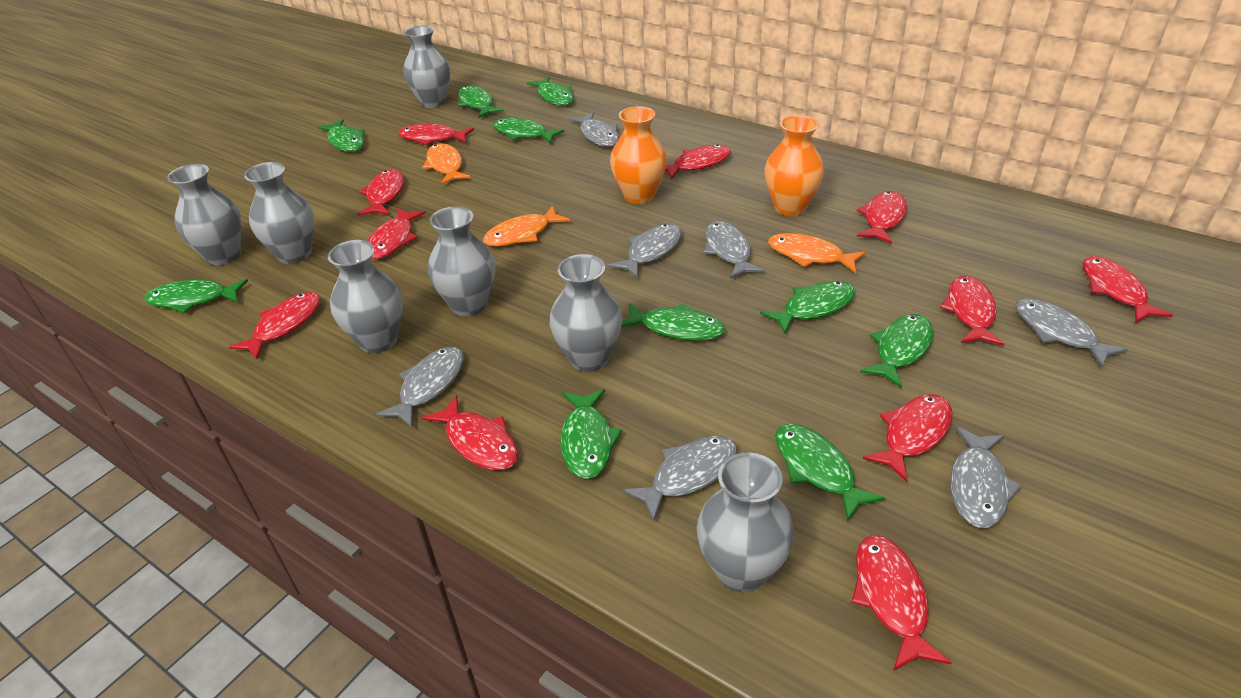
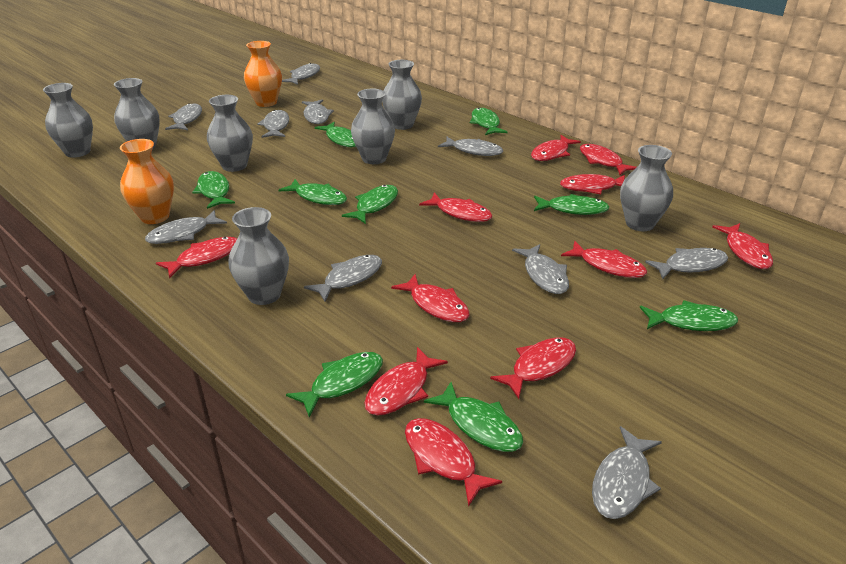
green fish: [145,279,248,313] [317,119,365,152] [458,85,504,118] [493,118,565,144] [527,77,574,105] [560,389,622,479] [621,303,725,341] [760,281,855,334] [775,424,885,521] [860,314,934,388] = 10 -> [192,171,235,209] [279,179,347,205] [286,352,383,417] [315,122,356,147] [342,185,398,224] [424,382,523,452] [469,108,508,135] [534,194,610,215] [640,300,738,331] = 9
grey fish: [376,347,464,428] [569,112,619,147] [608,224,682,278] [623,436,737,521] [704,221,765,279] [950,426,1022,528] [1015,298,1128,367] = 7 -> [145,210,227,244] [165,103,202,130] [257,110,289,138] [282,63,320,85] [302,99,334,124] [304,255,382,302] [438,137,503,156] [512,244,569,294] [592,426,662,519] [645,248,728,279] = 10
orange fish: [422,143,471,185] [483,205,570,246] [768,233,866,273] = 3 -> none = 0

